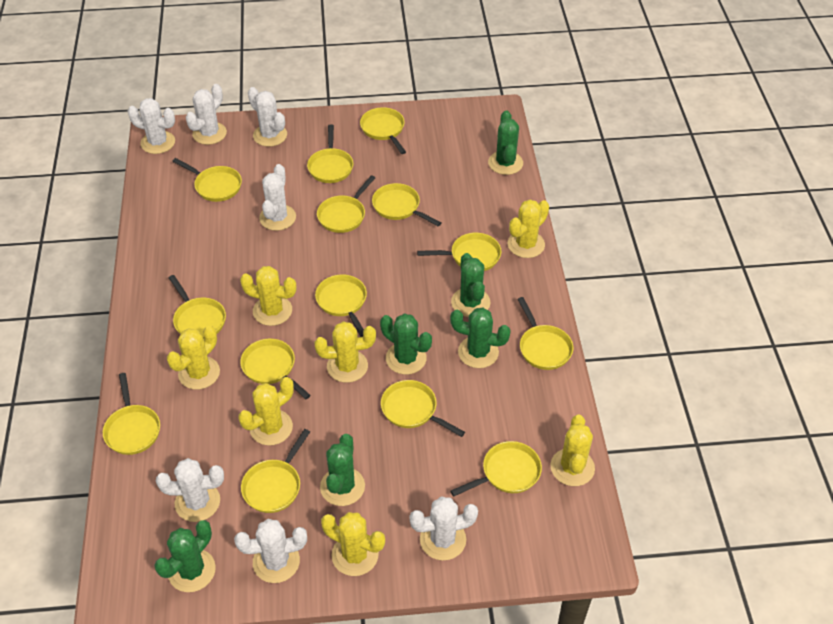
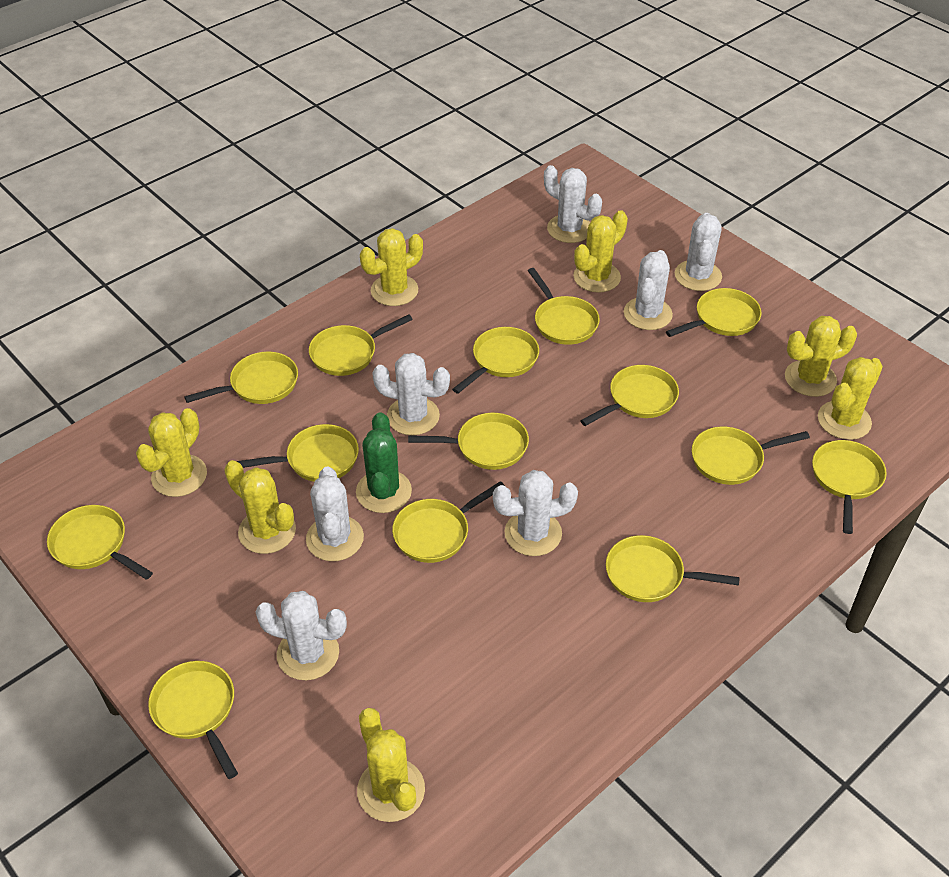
green cactus: [154,520,216,592] [320,434,365,506] [380,314,432,375] [450,308,511,368] [451,253,491,317] [488,110,523,175] = 6 -> [356,412,412,513] = 1

